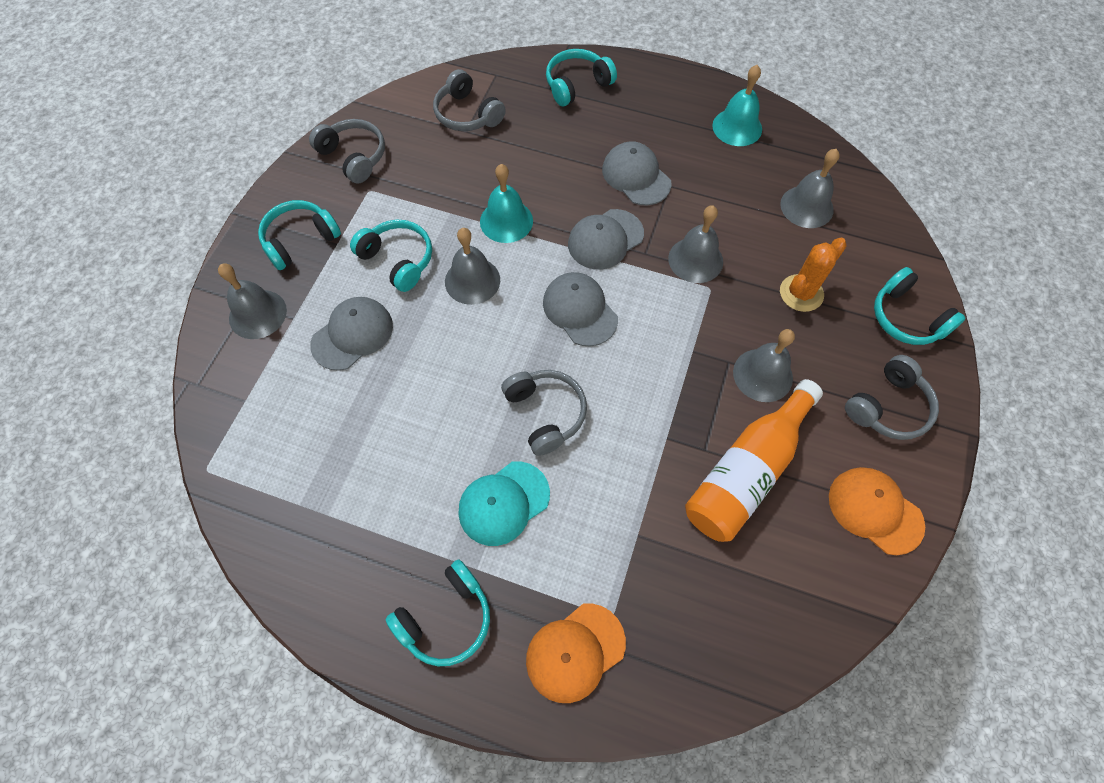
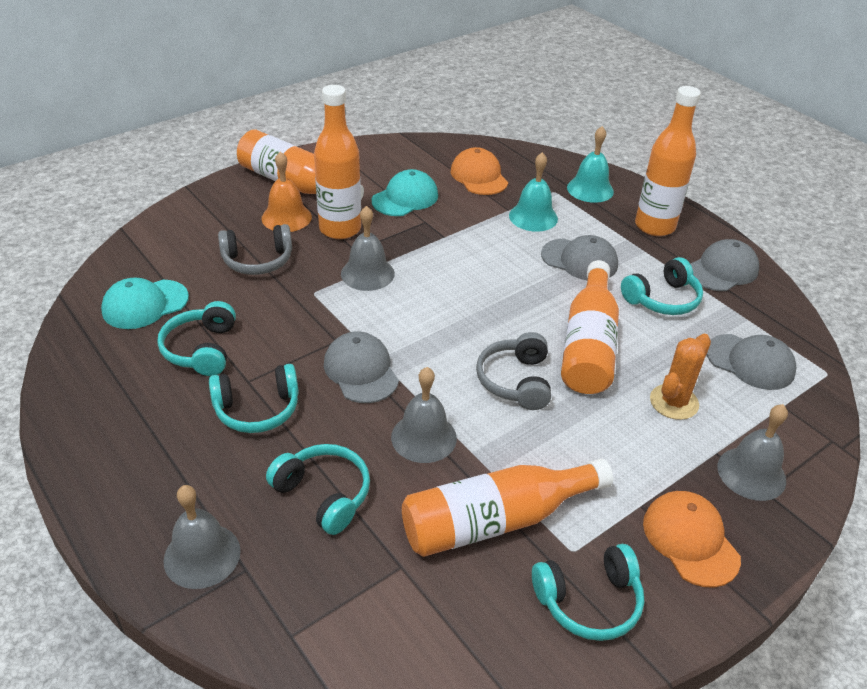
grey bell: [218,263,287,339] [445,228,500,305] [668,205,723,283] [733,329,795,402] [780,149,840,228] = 5 -> [163,485,241,589] [341,206,395,291] [391,367,457,463] [718,404,788,501] = 4
grey headphones: [309,119,385,184] [433,69,506,131] [501,370,587,456] [845,355,939,440] = 4 -> [218,224,292,275] [476,332,551,410] = 2
orange bell: none = 0 -> [261,151,312,232] = 1
orange bottle: [685,379,823,542] = 1 -> [237,129,364,199] [314,85,361,239] [402,459,613,557] [561,260,619,394] [635,86,701,236] = 5
turquoise cap: [458,461,550,546] = 1 -> [101,278,189,329] [372,169,438,216] = 2

